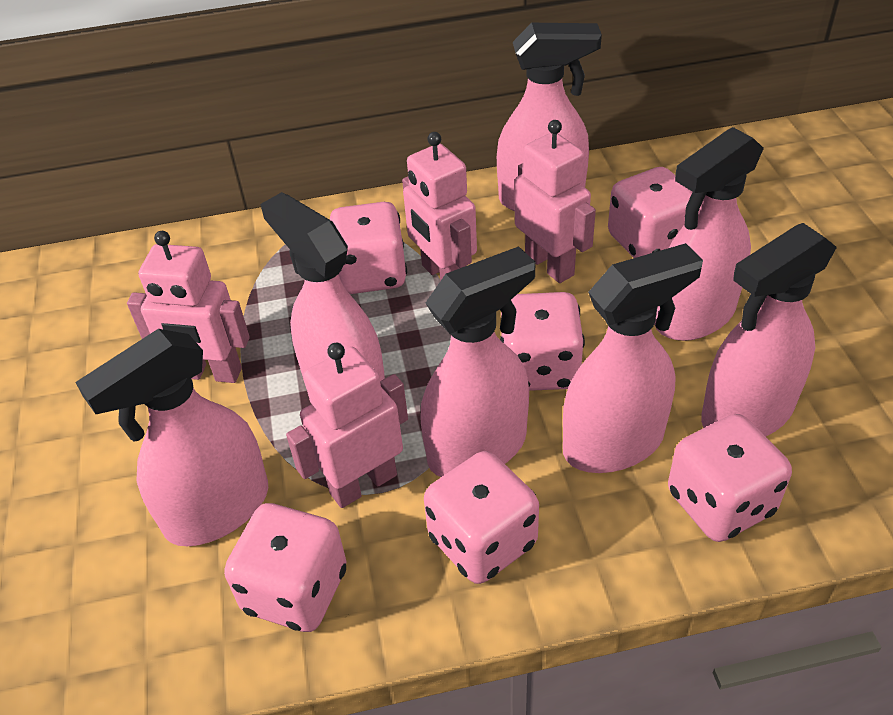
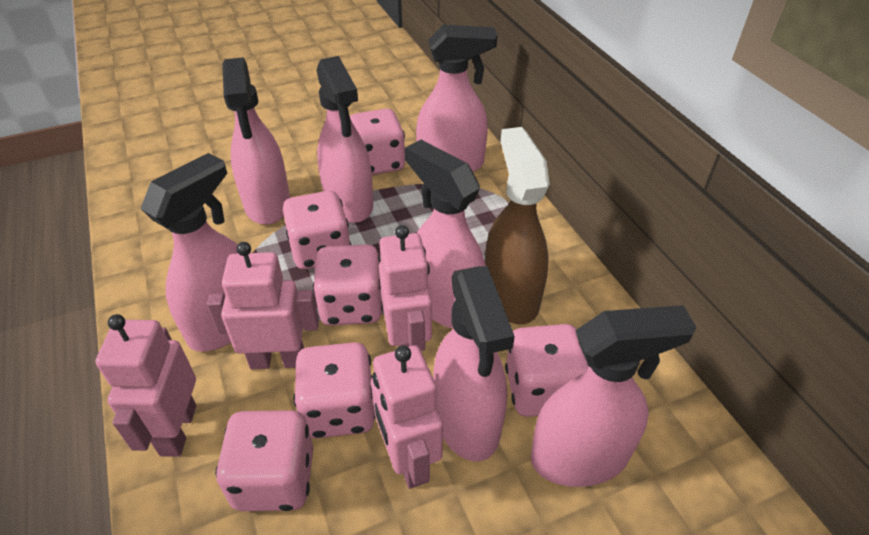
brown spray bottle: none = 0 -> [485,127,550,324] = 1

